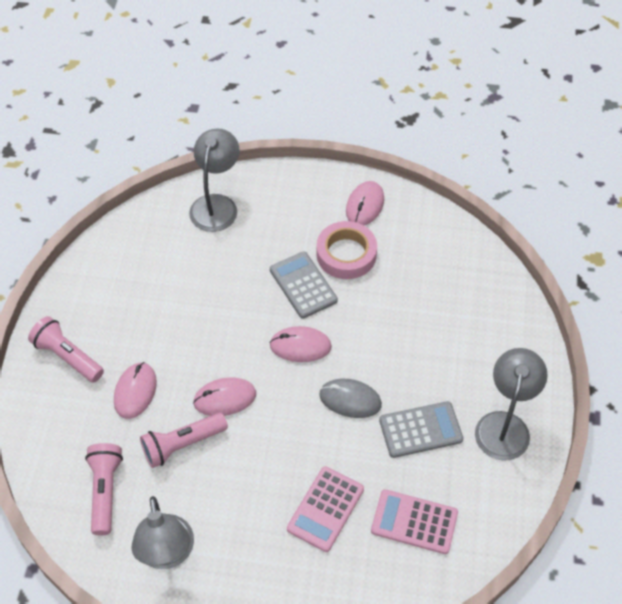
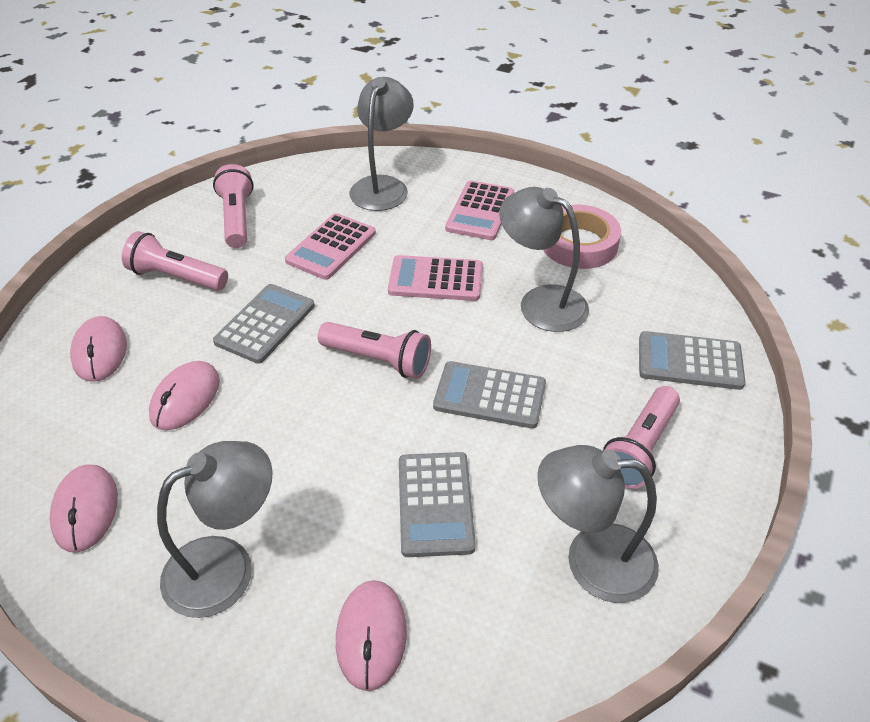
grey calculator: [270,251,338,319] [379,401,463,458] = 2 -> [213,284,315,364] [399,452,476,557] [433,361,546,428] [639,331,745,390] = 4
grey lamp: [131,496,194,569] [189,128,240,232] [475,348,548,461] = 3 -> [157,441,273,618] [349,77,414,211] [499,187,589,332] [537,445,659,603] = 4
grey mouse: [319,379,382,418] = 1 -> none = 0
pink calculator: [287,466,364,552] [371,489,458,554] = 2 -> [285,213,376,280] [388,255,483,301] [445,180,514,240] = 3
pink flashlight: [28,316,104,383] [85,443,123,535] [140,413,228,468] = 3 -> [122,231,228,291] [213,164,254,248] [318,322,431,379] [603,386,680,489] = 4

